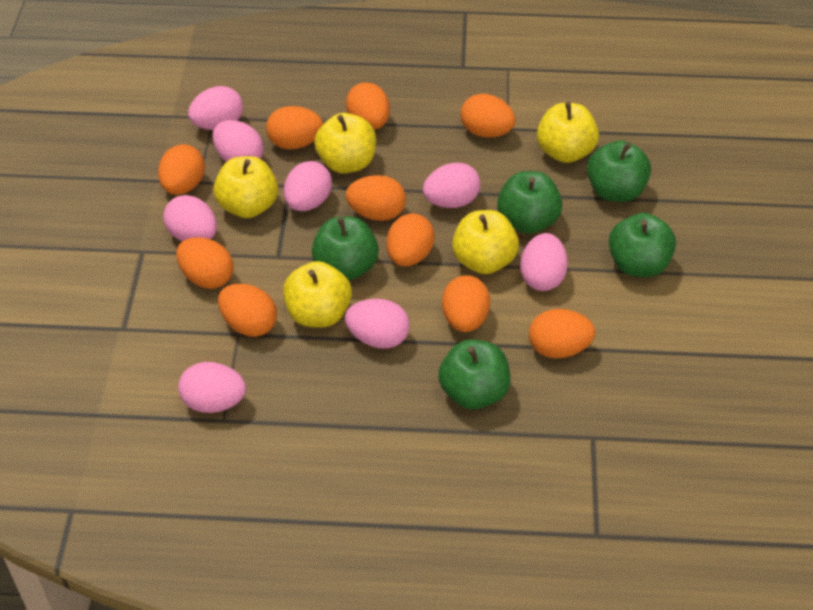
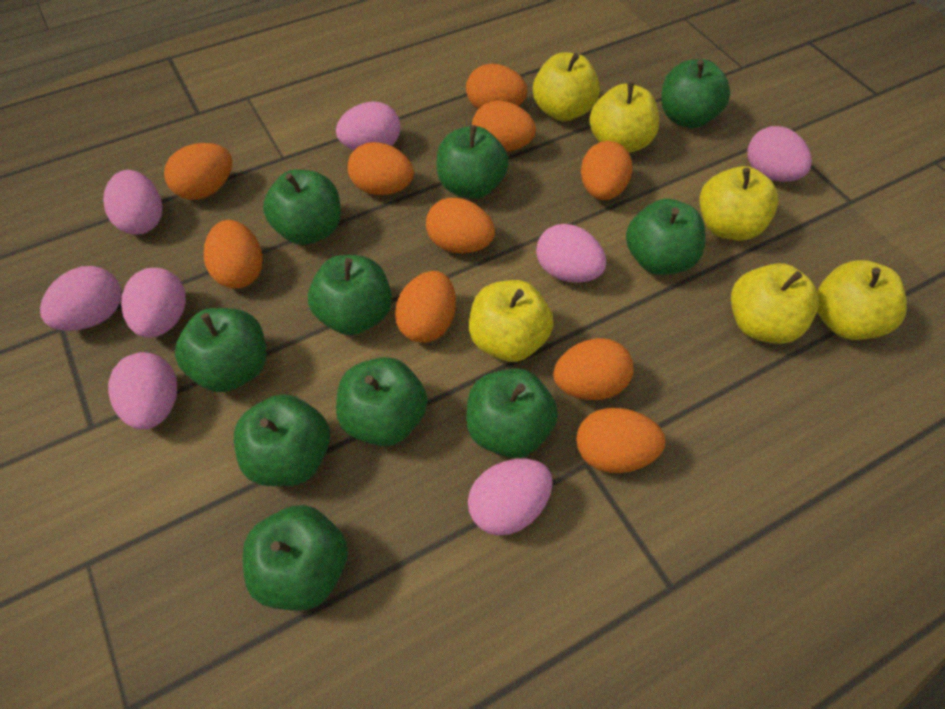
green apple: [312,216,379,280] [438,339,511,409] [497,171,562,234] [587,141,651,202] [608,213,676,277] = 5 -> [175,308,266,392] [234,394,330,486] [243,505,348,611] [263,170,341,245] [308,255,392,335] [336,357,427,446] [437,125,509,199] [466,368,558,458] [626,199,705,275] [661,59,730,128] = 10
yellow apple: [213,156,278,218] [283,261,352,327] [314,113,376,173] [452,210,519,274] [537,102,599,163] = 5 -> [469,280,554,362] [533,53,600,121] [589,82,659,153] [699,166,779,241] [731,263,819,344] [817,260,907,340] = 6

